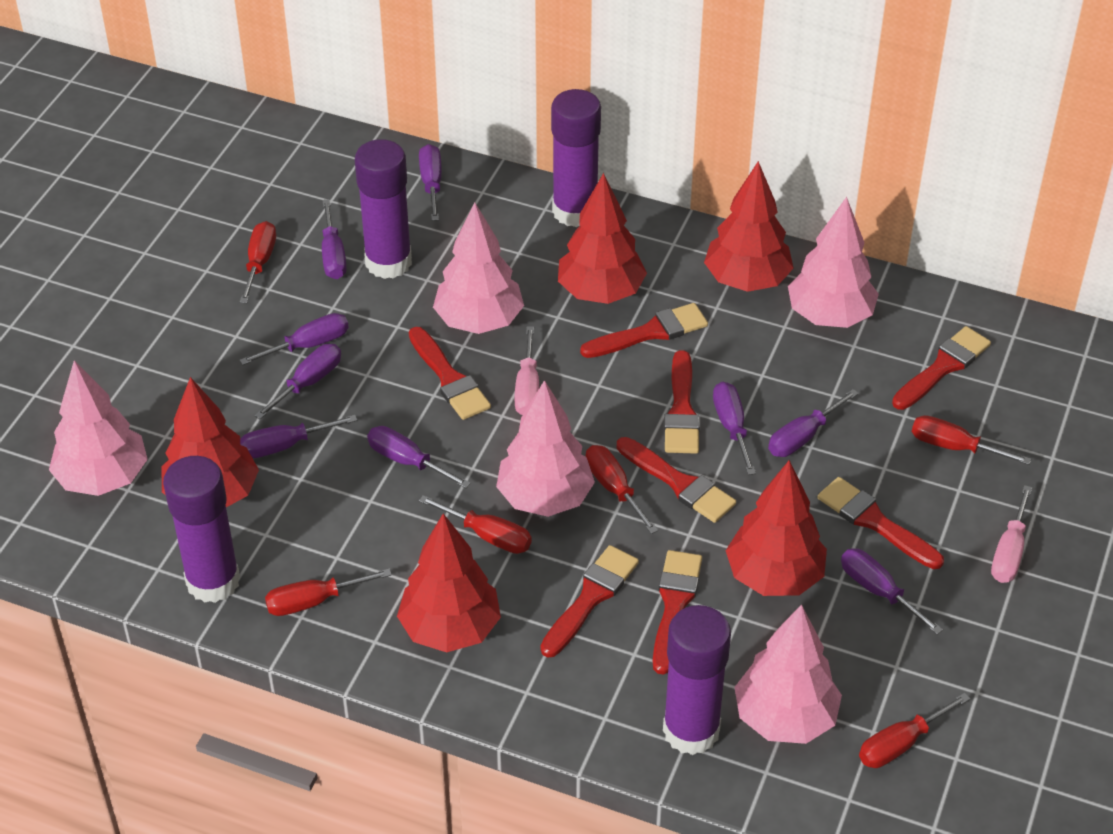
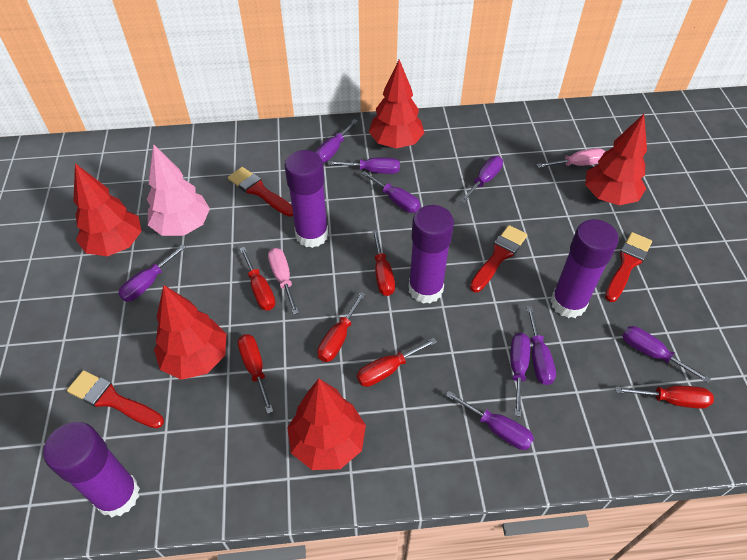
pink tree: [49,360,148,496] [433,202,524,334] [496,380,595,517] [734,604,842,744] [788,197,879,328] = 5 -> [147,144,210,236] = 1
red brush: [409,327,491,420] [540,545,639,657] [580,303,708,358] [617,437,736,523] [653,550,702,675] [664,350,700,454] [818,477,944,569] [892,326,991,410] = 8 -> [67,370,164,428] [228,167,293,217] [470,225,527,292] [605,232,652,302] = 4

